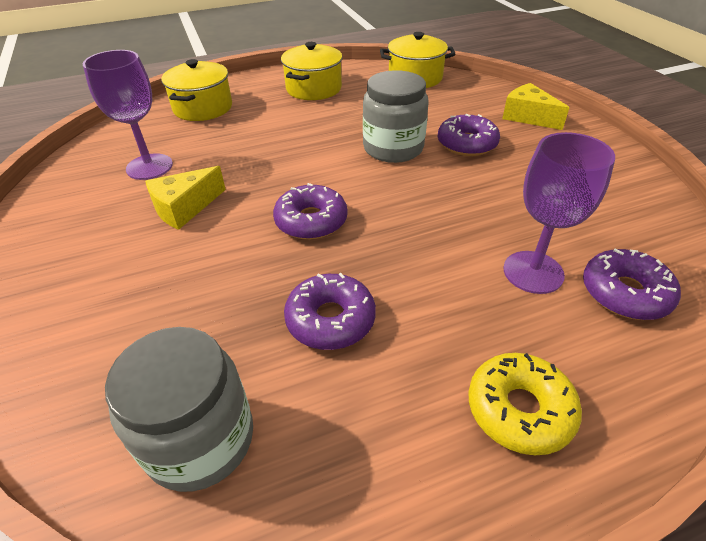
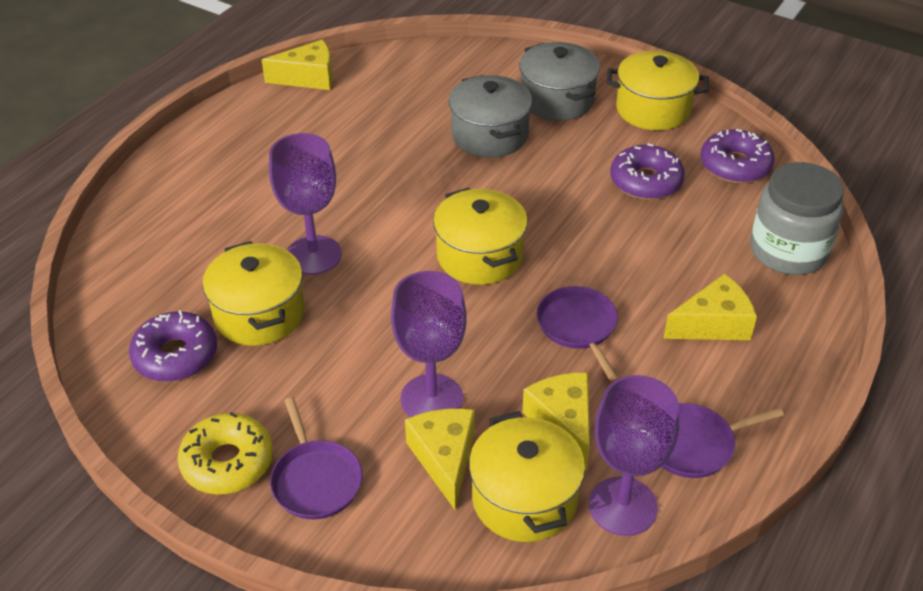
grey jar: [105,327,253,492] [363,70,428,163] = 2 -> [750,162,844,275] = 1
grey pot: none = 0 -> [449,75,532,158] [519,42,600,121] = 2
purple donut: [273,183,347,240] [284,273,376,350] [438,114,500,156] [583,249,681,320] = 4 -> [129,310,217,382] [610,143,685,200] [701,129,775,183] = 3
purple goblet: [83,50,173,180] [503,132,615,294] = 2 -> [269,133,342,275] [391,271,466,417] [589,375,679,536] = 3
purple pan: none = 0 -> [270,397,362,519] [537,286,618,380] [662,403,784,478] = 3
yellow cheese: [145,166,226,230] [502,83,570,130] = 2 -> [261,40,333,90] [405,408,475,511] [522,372,590,470] [663,274,757,340] = 4
yellow pot: [161,59,232,121] [281,42,343,100] [380,32,456,88] = 3 -> [202,241,305,346] [433,188,528,285] [469,411,585,542] [606,51,709,130] = 4

